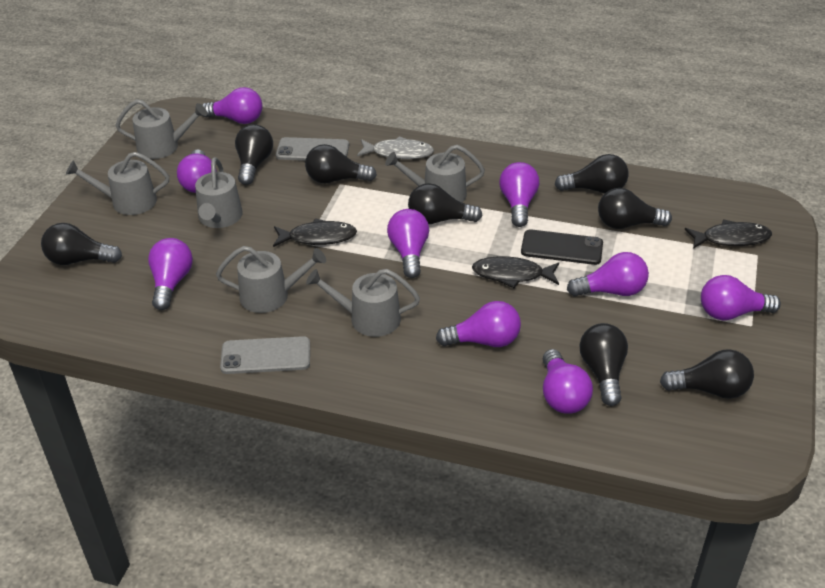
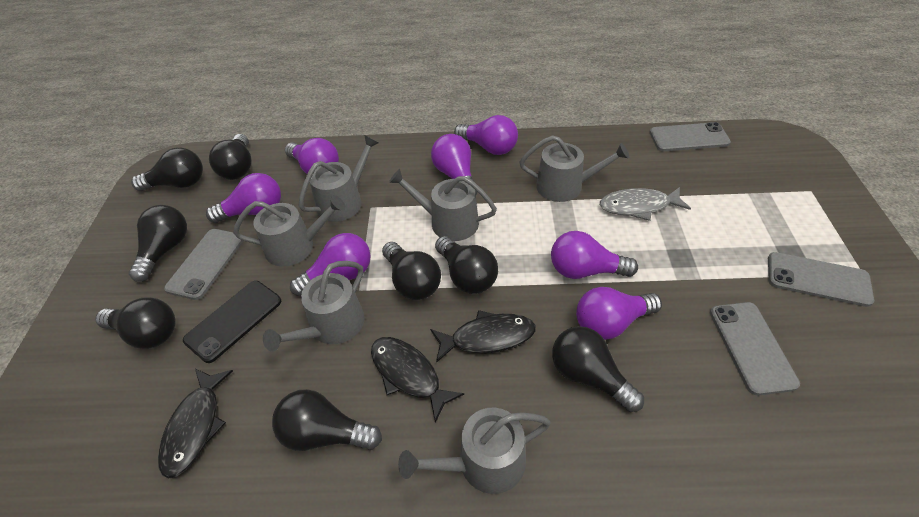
grey phone: [220,336,310,374] [276,137,349,161] = 2 -> [164,229,243,300] [650,122,731,151] [710,302,800,395] [768,252,874,307] = 4
purple light bulb: [148,238,193,310] [177,150,217,193] [202,87,262,124] [387,209,429,278] [436,301,521,347] [499,162,539,227] [543,349,593,414] [567,252,649,297] [701,275,781,320] = 9 -> [206,173,281,223] [285,138,339,174] [290,233,371,296] [431,134,478,195] [454,115,518,155] [551,231,638,279] [576,287,662,340] = 7

